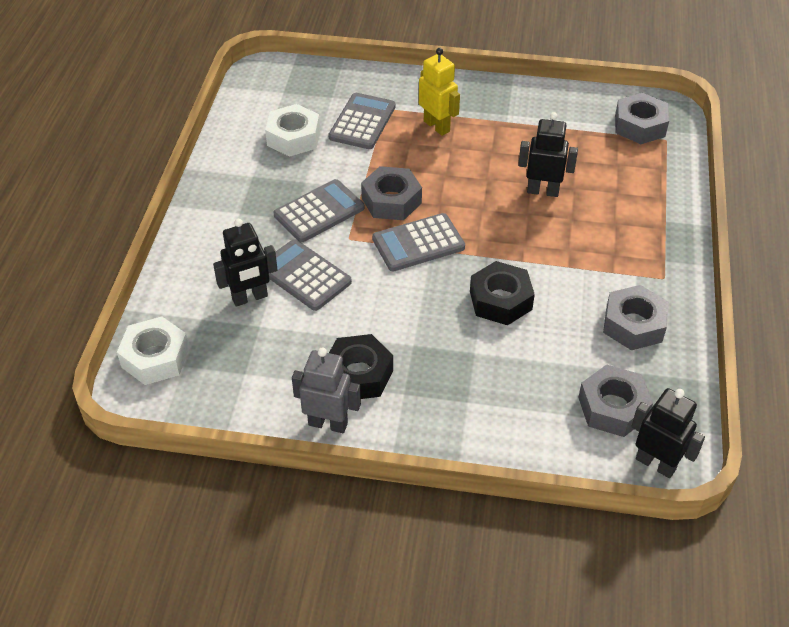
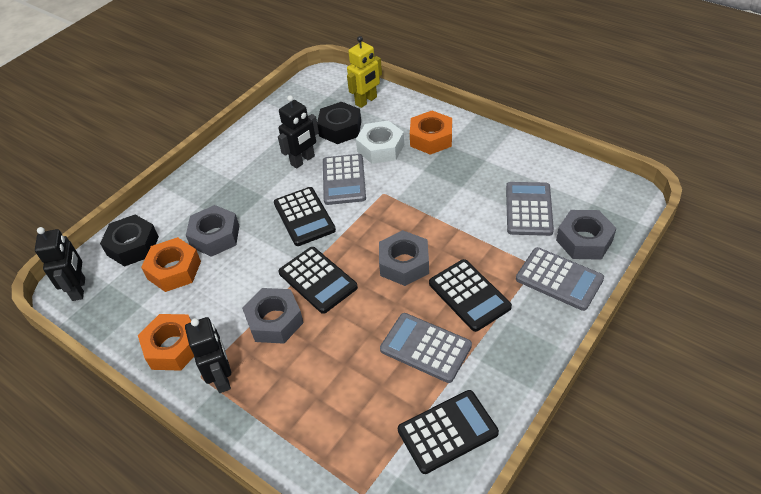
black calculator: none = 0 -> [274,187,336,246] [278,247,358,314] [398,390,499,474] [429,259,512,332] = 4
grey robot: [292,348,361,433] = 1 -> none = 0
orange nut: none = 0 -> [138,314,194,371] [141,237,201,292] [410,111,452,155] = 3
white nut: [117,317,189,385] [265,104,320,157] = 2 -> [356,121,404,164] = 1

